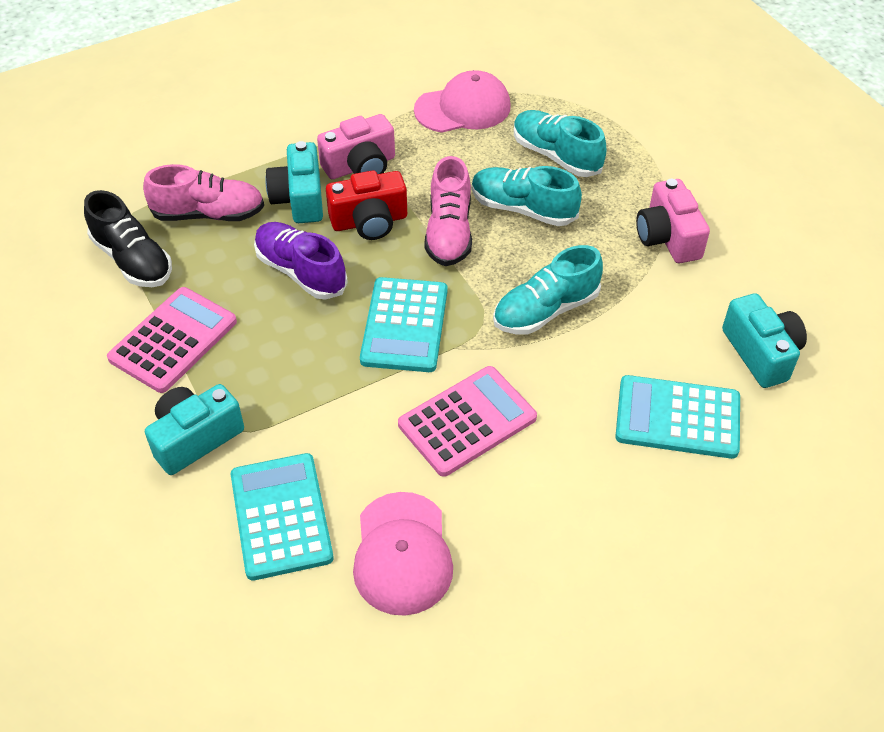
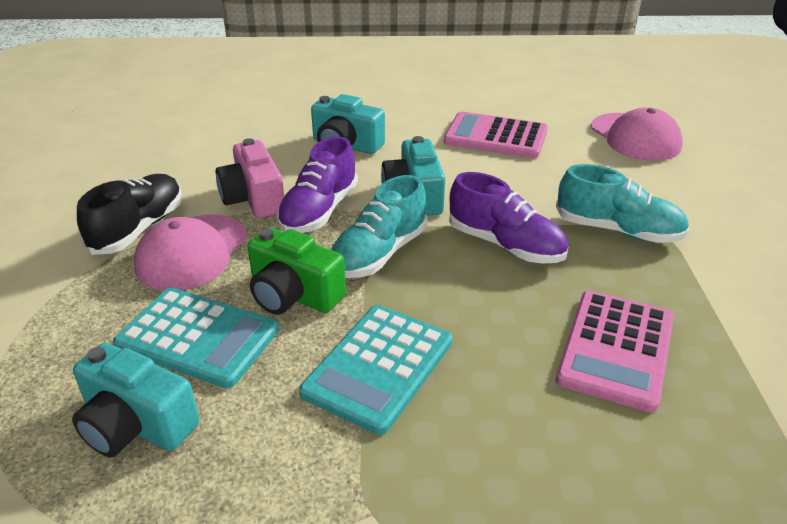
green camera: none = 0 -> [247,228,346,315] = 1
pink camera: [317,114,395,179] [636,179,710,263] = 2 -> [216,138,284,218] = 1
pink shoe: [143,164,264,221] [424,156,472,266] = 2 -> none = 0
purple shoe: [254,222,348,300] = 1 -> [277,137,358,233] [449,172,568,264] = 2
red camera: [326,170,407,240] = 1 -> none = 0
turquoise calculator: [231,453,334,581] [360,277,448,372] [615,375,740,459] = 3 -> [113,288,279,388] [299,305,452,435] = 2
turquoise shoe: [472,166,582,226] [493,245,603,334] [514,110,606,177] = 3 -> [331,175,427,278] [556,164,689,243] = 2

